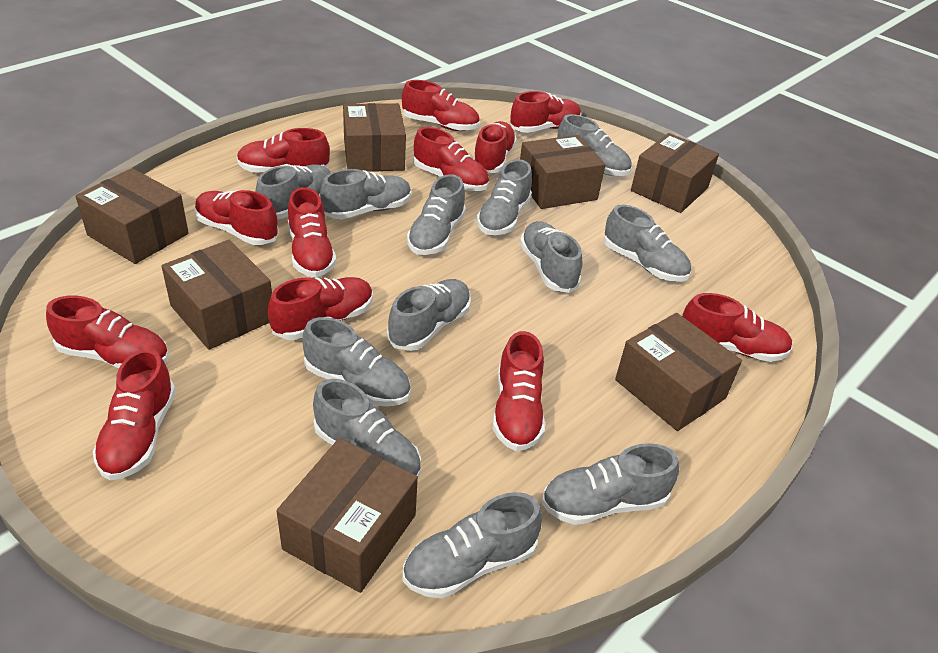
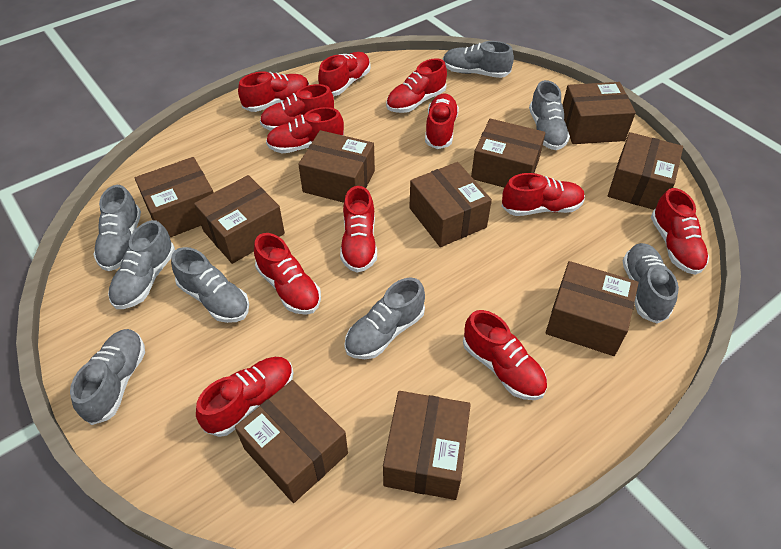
brown box: [75,168,189,264] [161,240,272,350] [276,438,418,593] [343,103,406,172] [520,135,606,209] [615,313,742,431] [631,133,719,213] = 7 -> [135,157,214,237] [194,175,285,264] [235,380,348,503] [298,130,375,203] [383,391,471,500] [409,162,492,247] [471,119,545,188] [545,261,639,356] [562,82,636,144] [608,132,683,210] = 10
grey shoe: [255,165,330,219] [302,317,411,406] [313,379,421,478] [320,169,411,219] [387,279,471,351] [402,492,542,599] [407,174,466,255] [477,159,532,235] [520,221,582,293] [541,443,679,525] [557,114,632,176] [604,205,691,282] = 12 -> [70,329,145,425] [93,185,141,271] [108,220,175,309] [171,247,249,323] [344,278,425,359] [443,41,514,78] [529,80,570,150] [622,243,679,323] = 8

